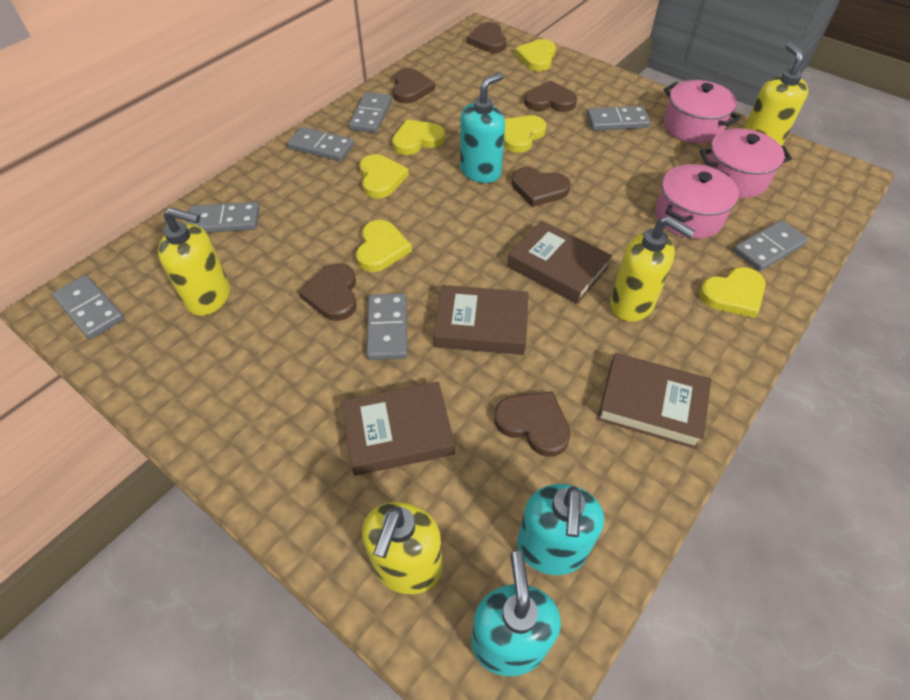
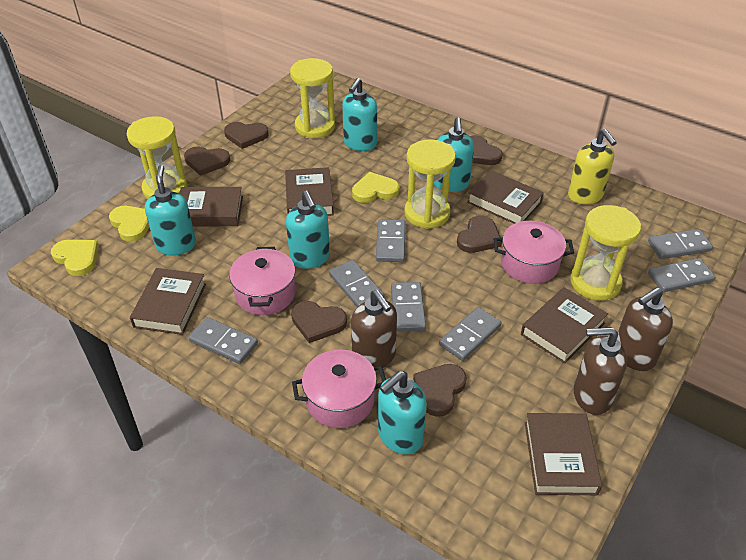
brown book: [342,382,455,476] [434,285,529,355] [507,221,612,304] [597,353,711,449] = 4 -> [130,268,206,335] [179,187,243,227] [285,167,334,216] [467,170,544,224] [521,287,608,364] [525,413,602,495] = 6
brown soap dispenser: none = 0 -> [351,290,397,368] [574,327,627,415] [617,287,673,371] = 3
turquoise soap dispenser: [460,72,505,183] [472,551,561,676] [517,484,604,575] = 3 -> [145,165,196,255] [286,191,330,269] [342,78,377,151] [378,371,427,455] [434,117,474,192] = 5
yellow heart: [356,220,412,272] [359,154,409,198] [392,119,445,155] [504,115,546,153] [515,39,556,71] [699,267,766,318] = 6 -> [51,240,99,276] [109,206,149,242] [352,172,399,203] = 3
yellow hourglass: none = 0 -> [127,116,187,199] [290,58,335,138] [404,139,456,229] [570,205,641,300] = 4
yellow soap dispenser: [158,207,230,316] [362,502,442,594] [610,216,695,322] [744,42,808,146] = 4 -> [568,129,617,204] = 1

